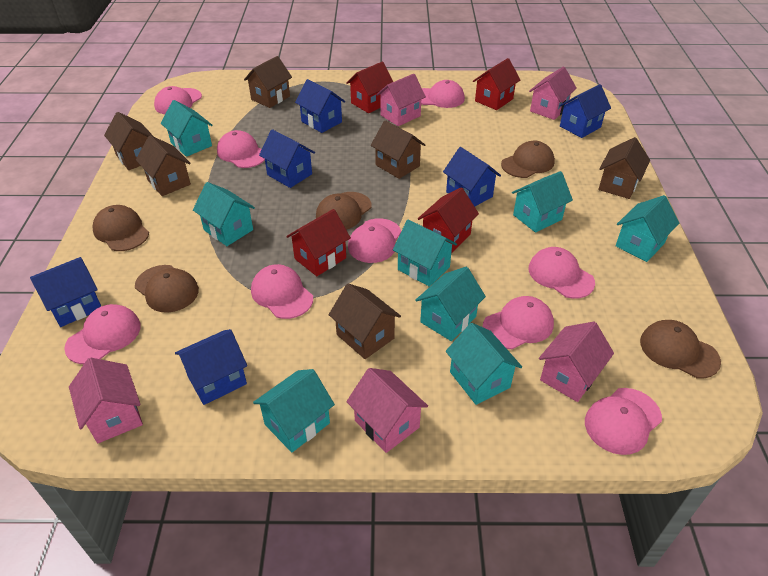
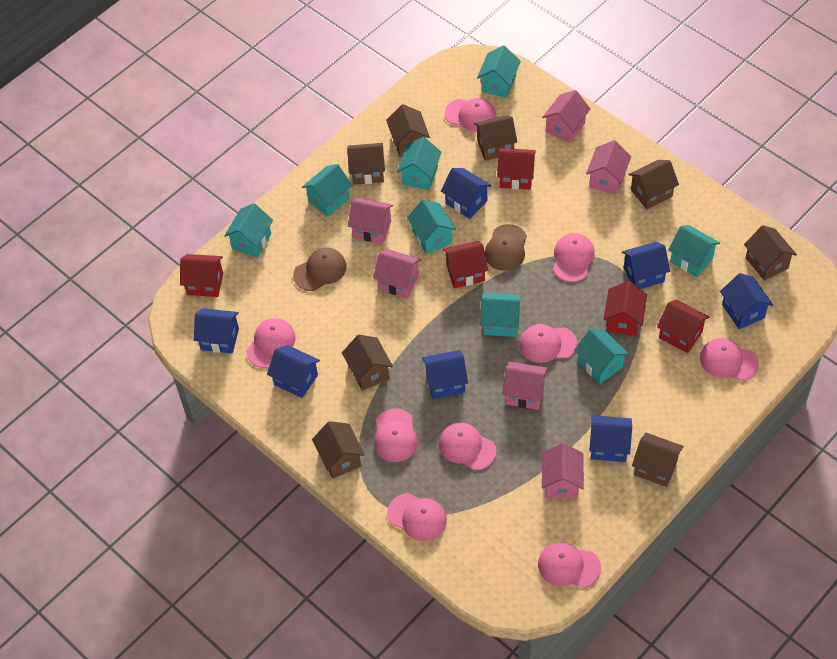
blue house: [30,257,101,327] [175,329,247,405] [259,129,315,188] [295,79,345,133] [443,147,501,207] [559,84,611,138] = 6 -> [194,308,239,353] [267,345,320,398] [422,350,468,399] [441,168,491,219] [589,415,632,462] [622,242,670,289] [720,273,773,329] = 7
brown cap: [93,205,149,251] [135,265,199,313] [316,192,372,230] [501,141,555,178] [640,320,721,378] = 5 -> [293,248,347,291] [485,224,527,271] = 2
brown house: [104,112,154,170] [136,135,191,196] [244,56,292,108] [329,283,401,359] [371,120,425,179] [598,137,650,199] = 6 -> [312,421,365,478] [342,335,393,391] [347,143,385,185] [386,104,430,157] [474,115,517,161] [628,160,679,209] [632,433,684,487] [744,225,797,281] = 8
pink house: [69,358,143,443] [346,368,428,453] [376,74,426,126] [529,67,577,120] [539,322,614,402] = 5 -> [348,198,393,244] [373,249,421,298] [502,362,548,410] [542,90,590,143] [542,443,584,498] [586,140,631,194] = 6
red house: [286,209,351,276] [346,62,393,113] [418,188,479,253] [473,58,520,110] = 4 -> [180,254,223,297] [443,241,488,288] [497,148,536,190] [603,281,647,336] [657,300,709,353] = 5

